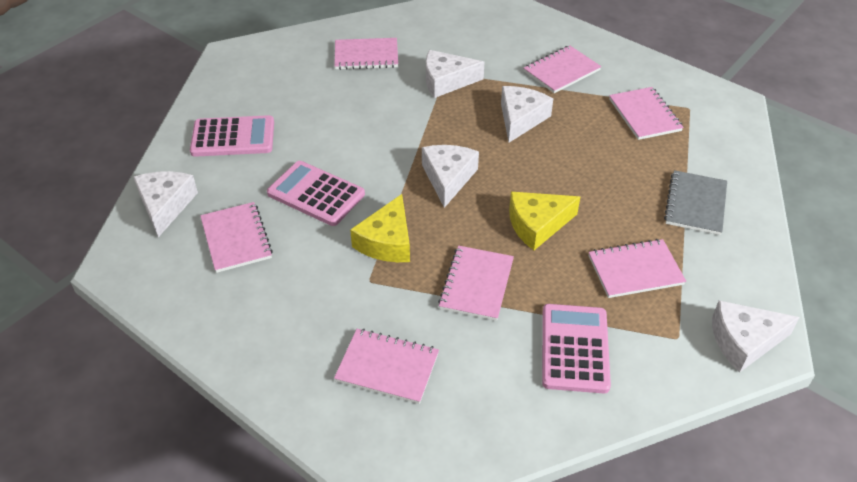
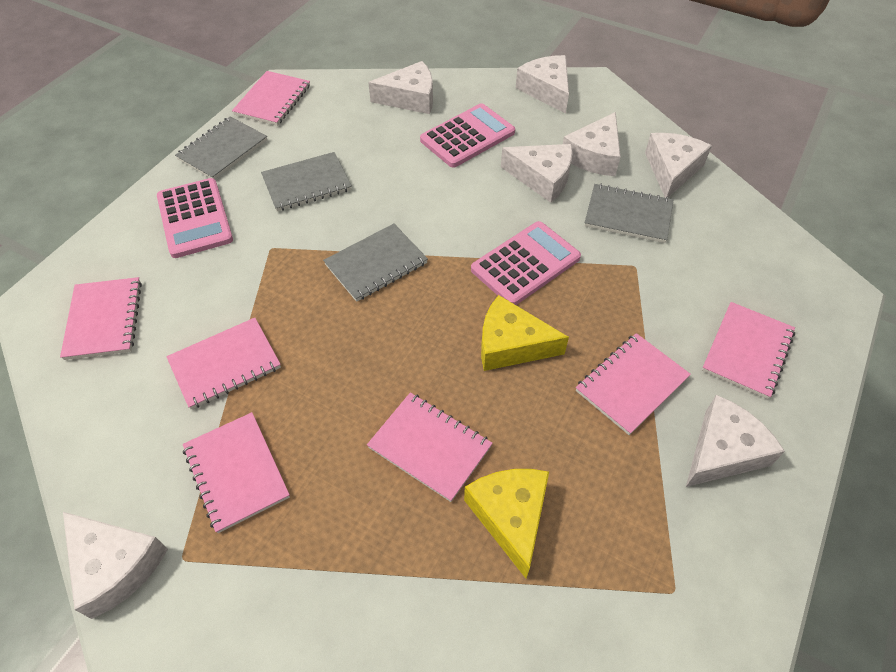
grey notebook: [664,170,727,235] = 1 -> [175,116,267,179] [261,152,352,211] [323,224,428,302] [584,184,673,243] = 4
white cheese: [133,171,198,237] [422,145,479,208] [426,50,485,98] [501,86,553,142] [712,300,800,372] = 5 -> [63,512,168,619] [368,61,433,114] [501,144,573,203] [516,55,569,114] [563,112,621,176] [645,133,712,198] [686,395,785,487] = 7

